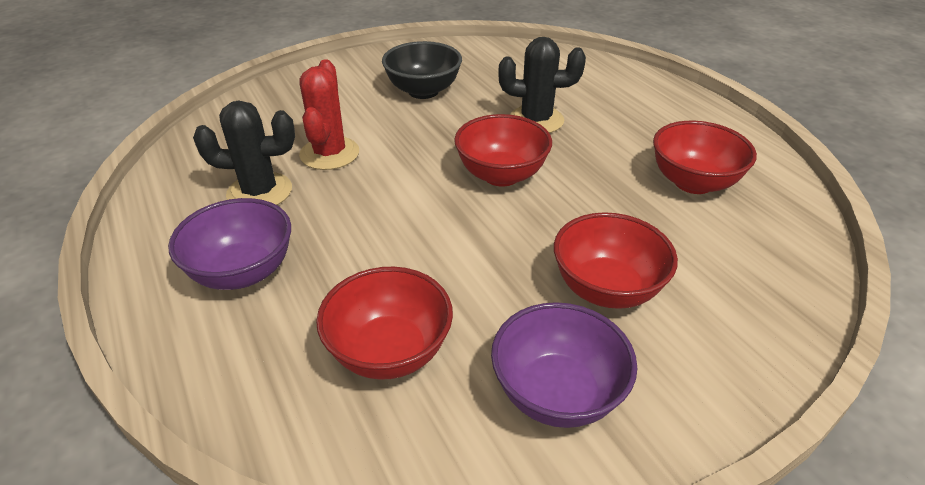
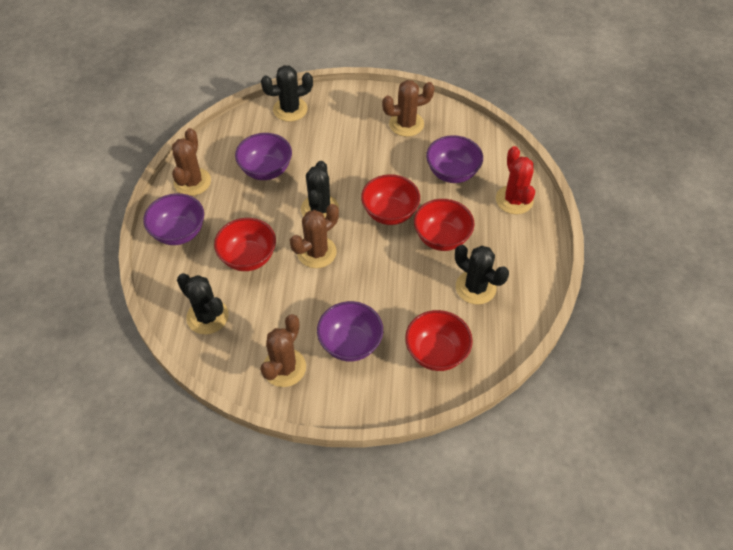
black bowl: [382,41,462,99] = 1 -> none = 0
black cactus: [193,100,295,205] [498,37,586,133] = 2 -> [177,273,229,334] [261,65,313,122] [301,161,339,218] [455,245,509,305] = 4
brown cactus: none = 0 -> [172,128,211,196] [260,314,306,387] [290,204,339,268] [382,80,434,137] = 4
purple bowl: [168,198,291,290] [491,302,638,428] = 2 -> [143,193,204,245] [235,133,292,180] [317,301,383,361] [426,135,483,183] = 4

